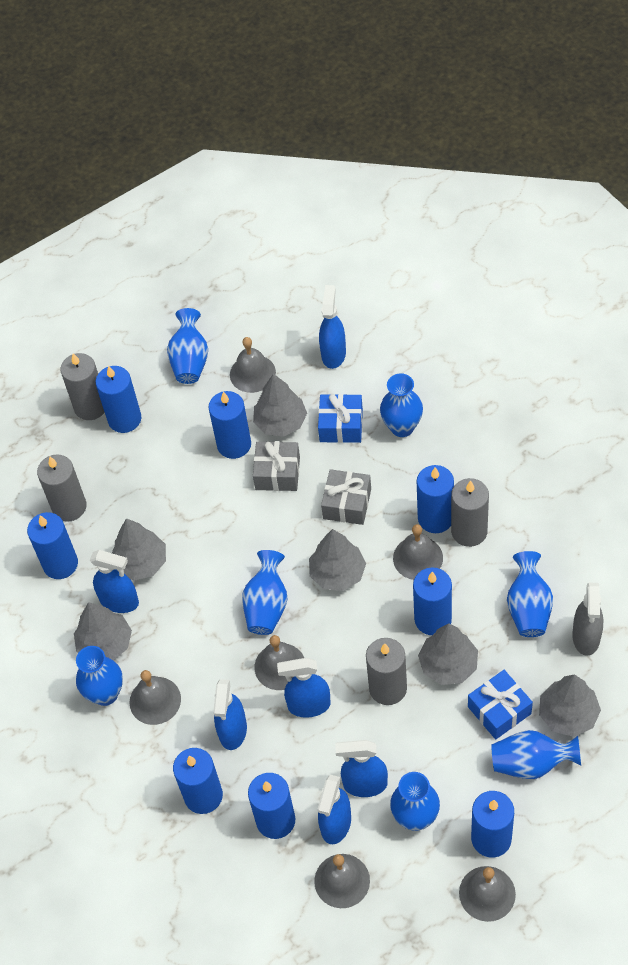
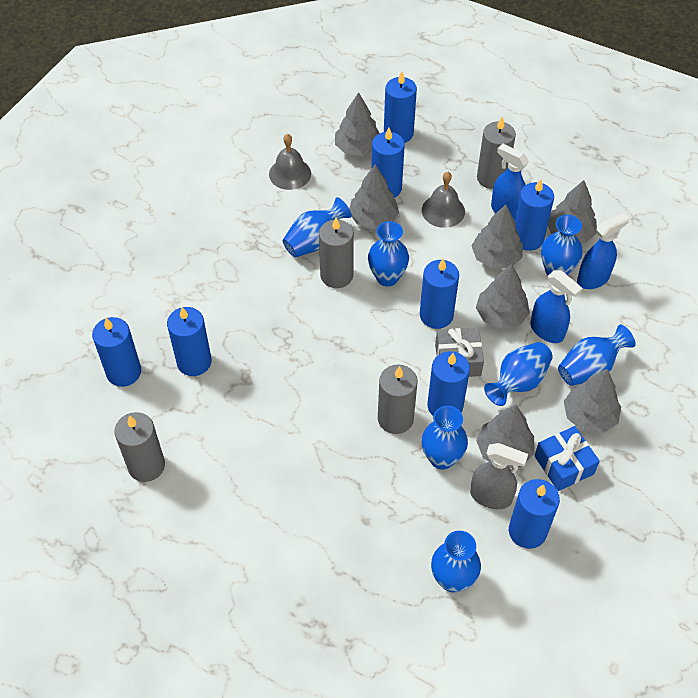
blue gift: [318,394,363,443] [468,670,533,740] = 2 -> [534,426,600,491] = 1
blue spray bottle: [90,550,139,613] [213,679,247,750] [277,658,331,718] [318,775,351,844] [319,285,346,369] [335,740,388,797] = 6 -> [491,143,529,221] [530,270,582,343] [577,213,630,289] = 3
grey bell: [129,670,181,725] [230,337,276,393] [255,635,304,690] [314,854,370,908] [393,524,443,580] [459,866,516,922] = 6 -> [269,134,311,190] [422,172,465,228] = 2
grey gift: [253,441,300,491] [321,469,371,525] = 2 -> [435,328,484,377] = 1
grey tree: [74,602,132,660] [112,518,166,581] [253,374,307,437] [309,529,366,591] [418,623,478,685] [539,675,601,737] = 6 -> [335,92,380,156] [349,165,399,229] [472,204,523,268] [476,264,530,329] [476,405,535,468] [548,180,597,243] [564,369,621,433] = 7

